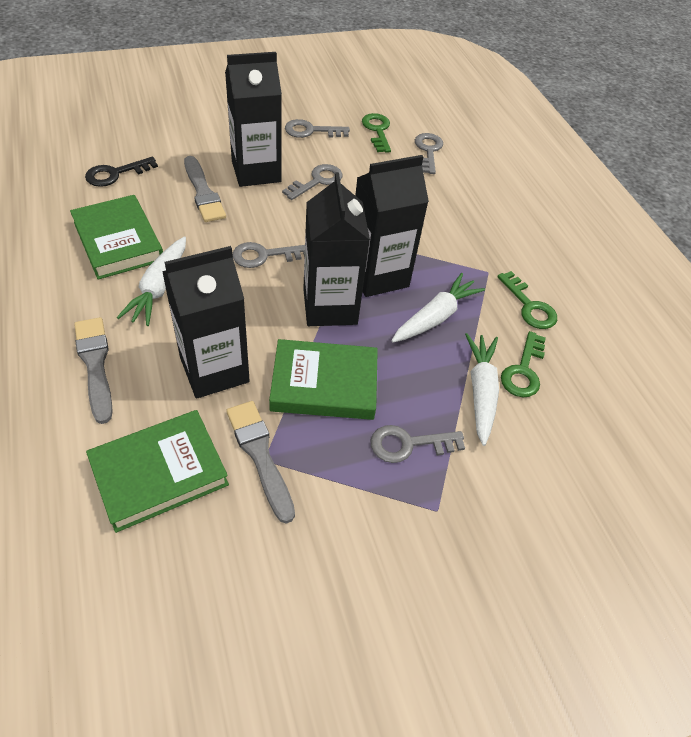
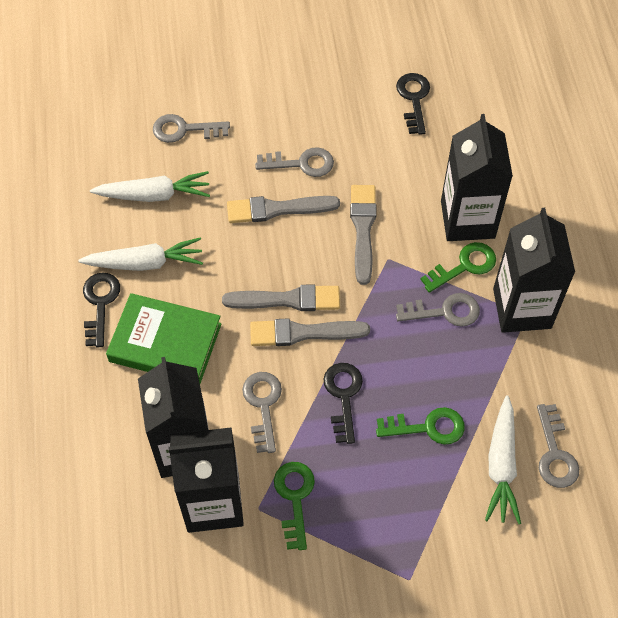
black key: [85,157,158,187] = 1 -> [83,273,120,347] [324,363,363,444] [396,73,430,135] = 3
green book: [70,195,163,280] [86,410,229,533] [269,339,378,420] = 3 -> [106,293,222,384] = 1
grey brush: [74,317,113,424] [184,156,226,222] [226,401,295,524] = 3 -> [222,284,340,311] [227,196,340,223] [250,318,370,346] [350,185,377,285] = 4

